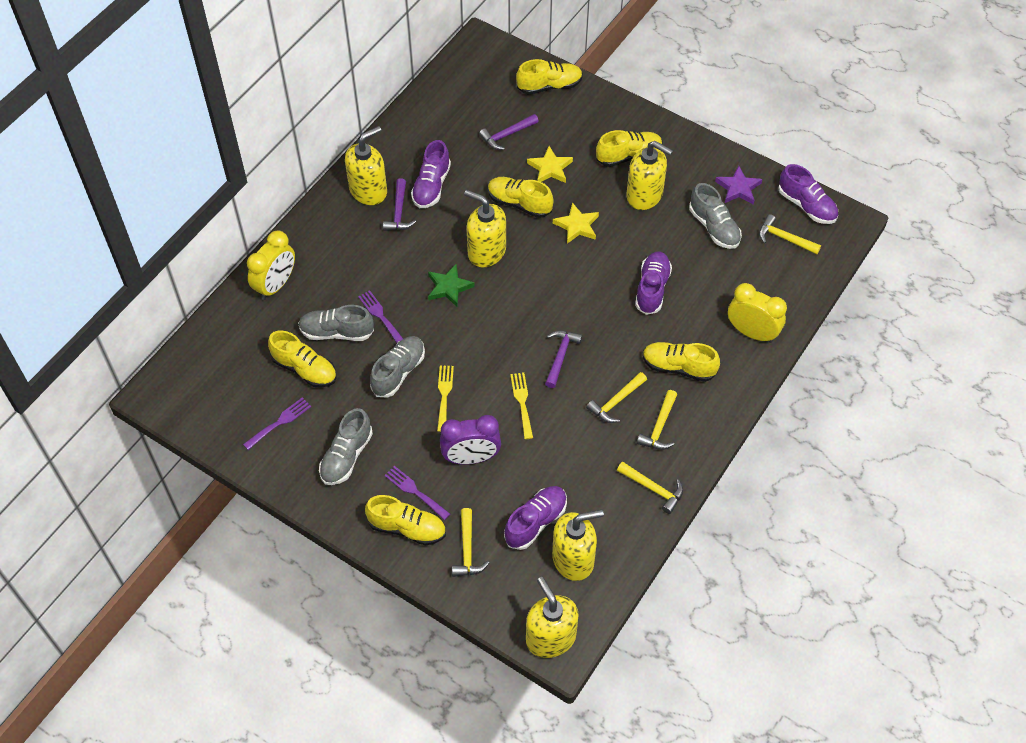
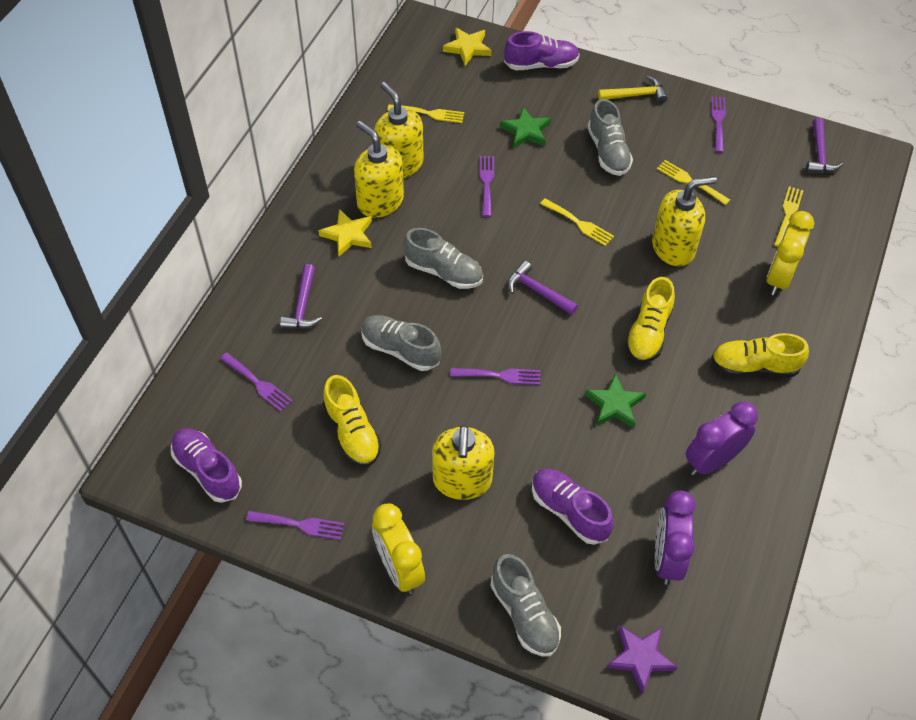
green star: [428,263,475,307] = 1 -> [500,107,551,148] [584,373,646,428] = 2
purple clock: [440,415,501,465] = 1 -> [655,491,696,585] [686,401,758,476] = 2
purple fork: [243,397,311,450] [358,290,403,343] [384,466,450,520] = 3 -> [220,352,293,412] [246,511,344,540] [450,368,540,385] [479,156,494,217] [711,96,726,153] = 5
purple shoe: [411,140,451,208] [504,486,567,550] [635,252,672,315] [778,164,838,224] = 4 -> [171,428,242,503] [504,31,580,70] [532,469,614,545] = 3
yellow fork: [437,365,454,432] [510,372,533,439] = 2 -> [387,104,464,123] [540,198,614,246] [657,160,730,205] [774,186,803,247] = 4
yellow hammer: [452,508,489,577] [586,372,647,423] [617,462,683,514] [637,390,677,450] [759,214,821,254] = 5 -> [598,76,667,103] = 1
yellow shoe: [268,330,337,388] [365,495,446,546] [488,177,554,218] [516,59,583,95] [596,130,663,167] [643,342,720,382] = 6 -> [323,375,382,467] [625,277,675,363] [711,333,809,377] = 3
yellow soap dispenser: [345,126,387,205] [464,190,506,267] [526,577,579,658] [552,509,604,581] [626,141,673,210] = 5 -> [354,121,404,218] [374,82,423,178] [432,425,495,500] [652,176,717,266] = 4

